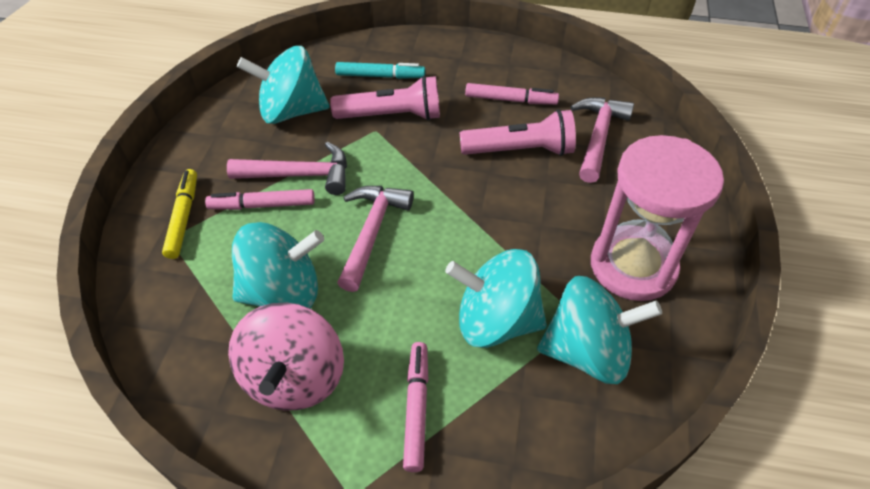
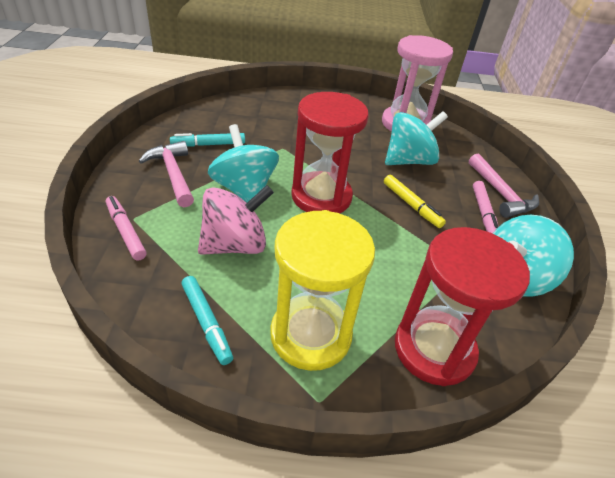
pink flashlight: [330,76,440,121] [460,109,576,156] = 2 -> none = 0
pink hammer: [227,142,347,195] [337,186,414,292] [571,97,634,183] = 3 -> [139,141,194,207] [469,154,539,218] = 2
pink marker: [205,189,315,210] [403,342,429,472] [465,83,559,105] = 3 -> [106,196,147,261] [473,181,499,234] = 2
red hourglass: none = 0 -> [291,92,369,213] [395,227,530,386] = 2
turquoise marker: [335,62,425,79] = 1 -> [170,133,245,147] [181,276,233,365] = 2
turquoise spinning top: [232,222,324,308] [237,46,330,124] [445,249,547,348] [537,276,662,384] = 4 -> [208,124,279,202] [385,111,448,165] [493,215,574,297] = 3
yellow hourglass: none = 0 -> [270,210,375,371] = 1

